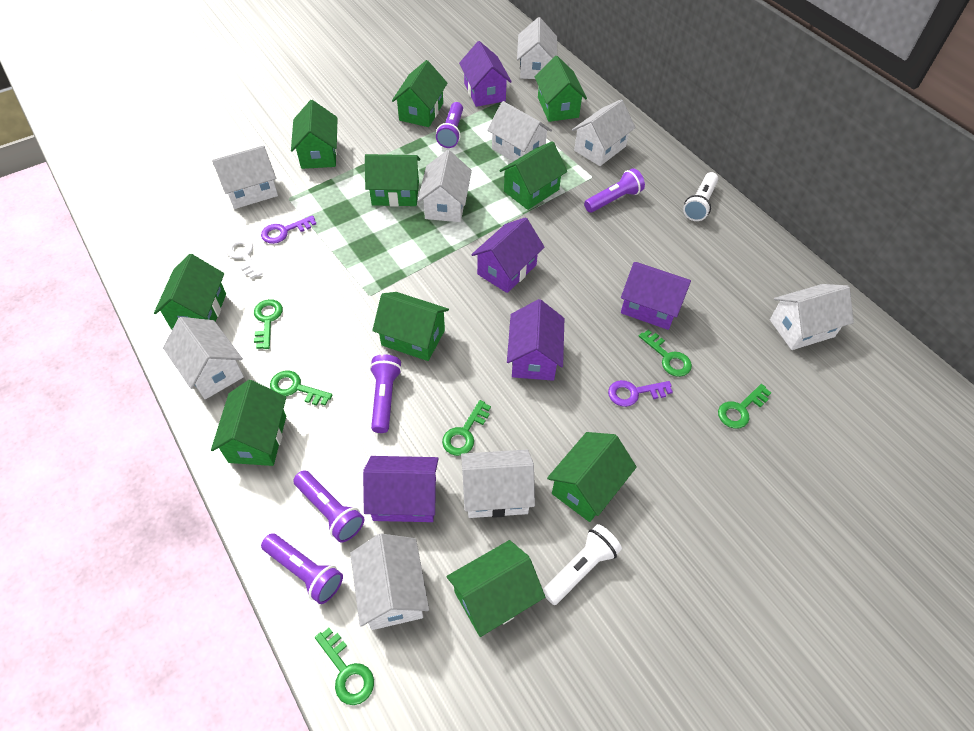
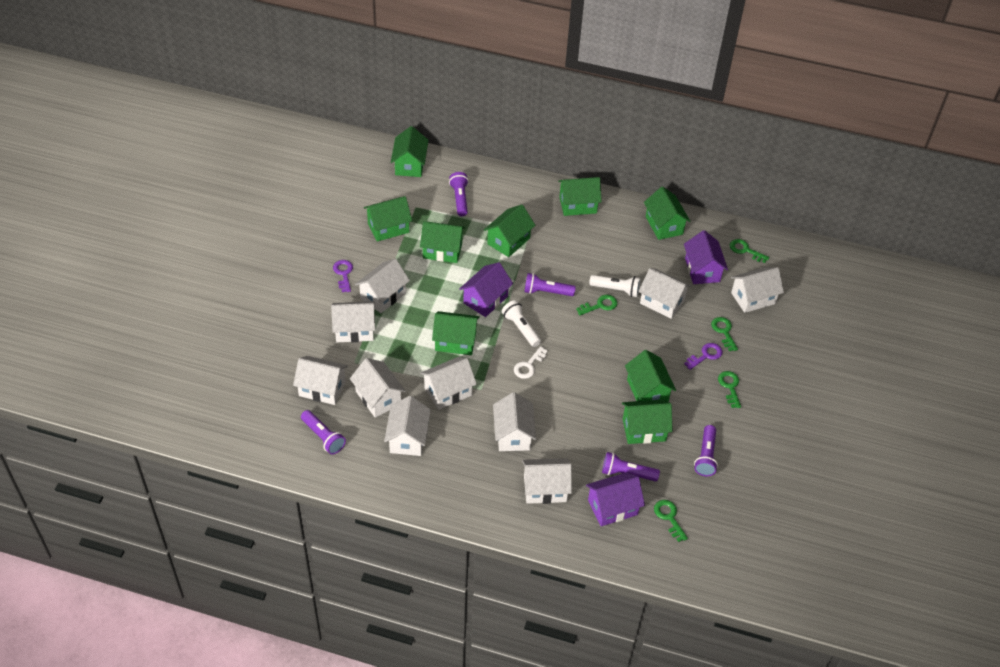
green house: [154,254,226,330] [211,380,286,466] [291,100,338,169] [365,154,420,207] [372,292,449,361] [392,60,447,127] [447,540,545,637] [499,141,567,210] [535,56,587,122] [547,432,637,522] = 10 -> [364,196,412,242] [391,126,429,177] [420,221,465,263] [432,311,479,355] [484,204,535,257] [558,177,602,216] [622,399,673,444] [625,350,676,402] [644,186,691,240] = 9
green key: [254,299,283,349] [270,371,332,406] [315,628,374,705] [442,400,491,456] [639,329,692,377] [718,384,771,429] = 6 -> [576,295,617,315] [654,500,688,542] [711,317,738,351] [718,371,741,408] [730,239,769,263] = 5
purple house: [363,456,439,522] [459,41,512,107] [471,217,545,293] [507,299,564,381] [621,262,691,330] = 5 -> [459,262,513,317] [586,472,645,526] [684,230,728,284] = 3
white house: [163,317,244,399] [212,145,278,209] [350,533,429,630] [418,150,472,222] [461,450,535,518] [487,101,552,161] [517,17,557,79] [572,99,636,166] [770,284,854,350] = 9 -> [293,356,348,405] [331,301,375,342] [350,358,406,418] [355,259,410,313] [384,396,431,456] [420,357,477,410] [493,392,536,451] [522,458,572,504] [639,268,691,319] [731,267,784,313] = 10

